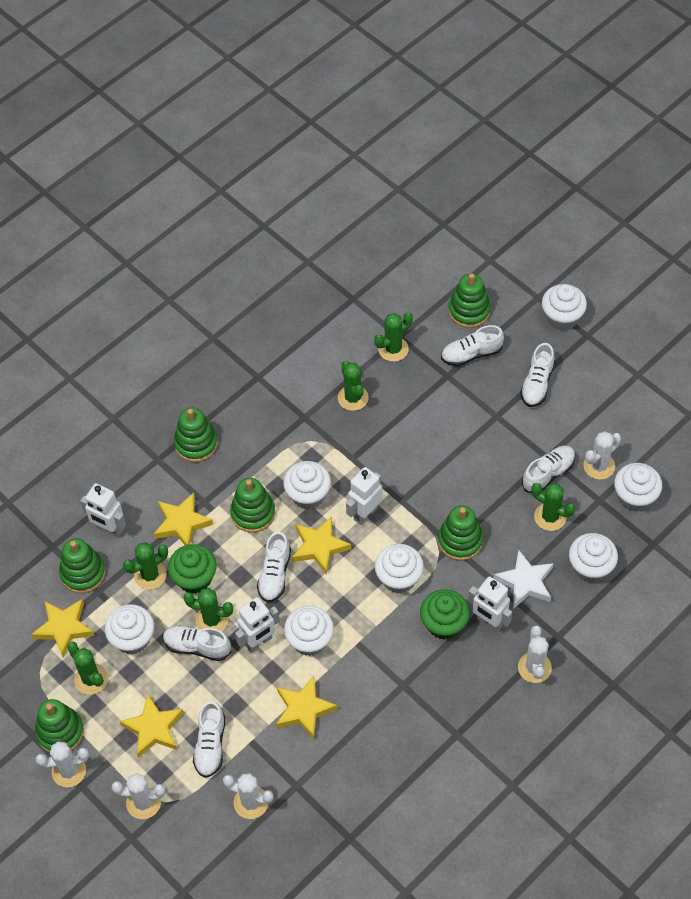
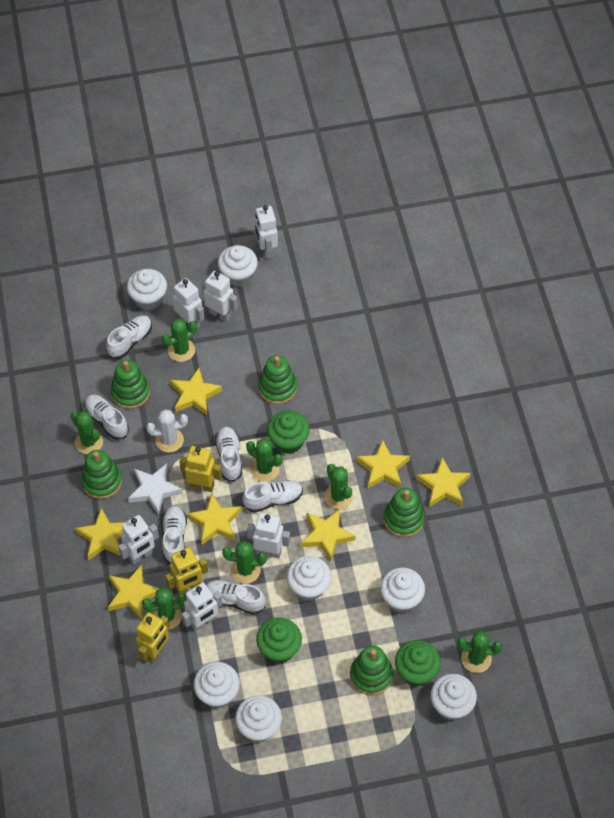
green cactus: [67,642,108,695] [123,542,168,590] [184,588,233,632] [338,361,369,411] [374,312,413,362] [531,483,575,531] = 6 -> [71,411,103,454] [142,588,187,630] [162,318,197,362] [222,541,267,584] [246,439,282,482] [324,464,353,509] [457,631,502,673] = 7
green cupcake: [168,544,217,594] [420,589,470,640] = 2 -> [256,617,302,663] [267,411,310,454] [395,640,441,686] = 3
green stacking toy: [35,699,84,753] [59,538,106,593] [174,408,218,462] [230,478,275,533] [438,505,483,560] [448,273,491,328] = 6 -> [81,450,122,499] [111,360,150,409] [258,355,297,404] [350,645,393,695] [383,488,425,537] = 5
white cactus: [36,741,89,787] [112,773,165,819] [223,773,274,819] [518,625,552,683] [583,431,621,480] = 5 -> [146,409,188,453] = 1
white robot: [81,483,126,538] [235,597,280,652] [346,467,382,525] [468,576,512,632] = 4 -> [118,515,159,565] [173,278,205,328] [182,583,222,632] [202,271,238,322] [247,513,290,558] [255,205,278,259] = 6
yellow robot: none = 0 -> [136,612,170,663] [165,547,208,595] [179,446,222,492] = 3
yellow star: [31,599,95,657] [119,695,184,758] [154,493,213,545] [276,676,337,739] [292,516,351,575] = 5 -> [75,508,125,560] [108,565,160,620] [170,368,222,415] [187,493,241,545] [301,509,355,561] [356,439,410,488] [416,457,471,507] = 7

